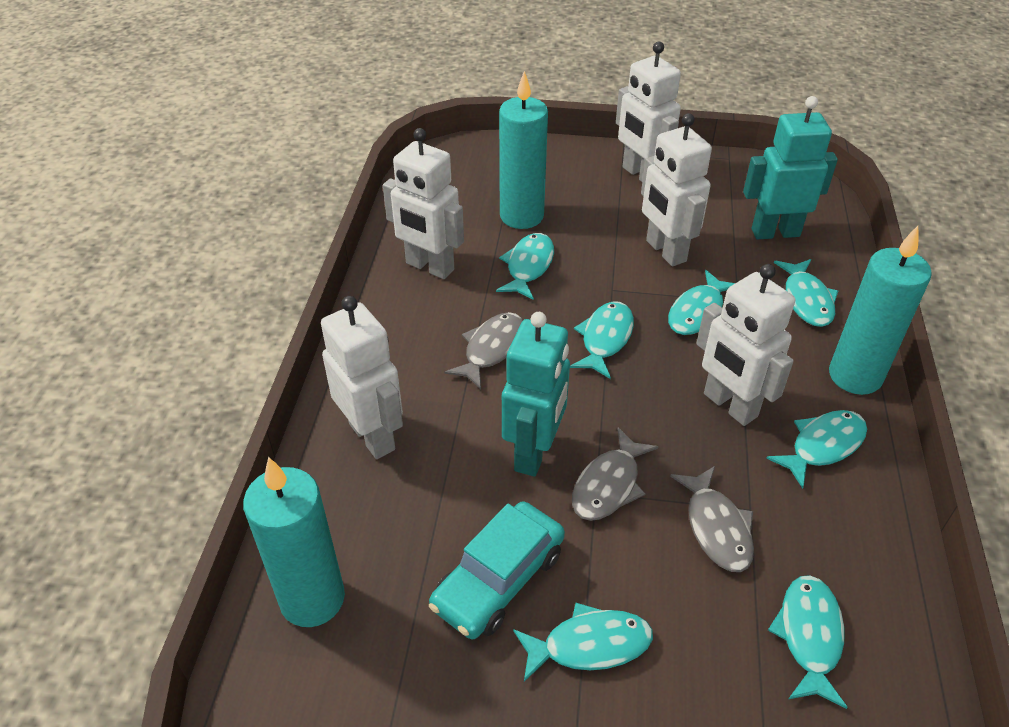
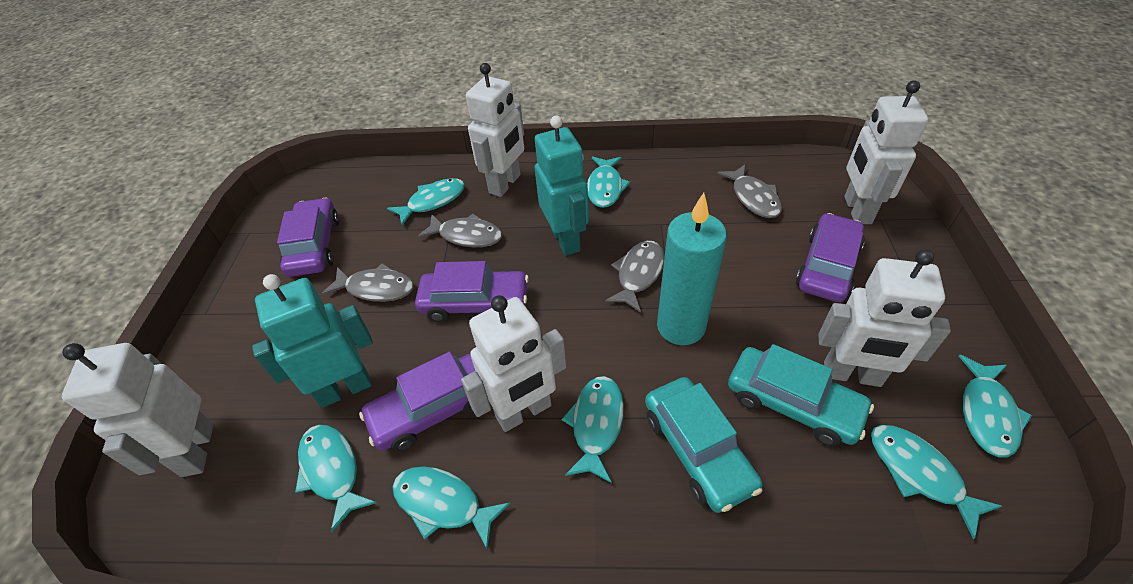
grey fish: [444,312,523,389] [572,428,658,521] [670,466,754,572] = 3 -> [322,263,414,302] [418,214,502,247] [605,241,664,313] [717,164,782,218] = 4
purple car: none = 0 -> [277,198,339,277] [359,351,475,452] [415,261,529,322] [796,213,865,302] = 4
turquoise candle: [243,457,345,627] [499,71,548,229] [829,226,932,395] = 3 -> [657,193,727,345] = 1
turquoise car: [429,502,565,639] = 1 -> [645,377,763,513] [728,344,874,446] = 2

